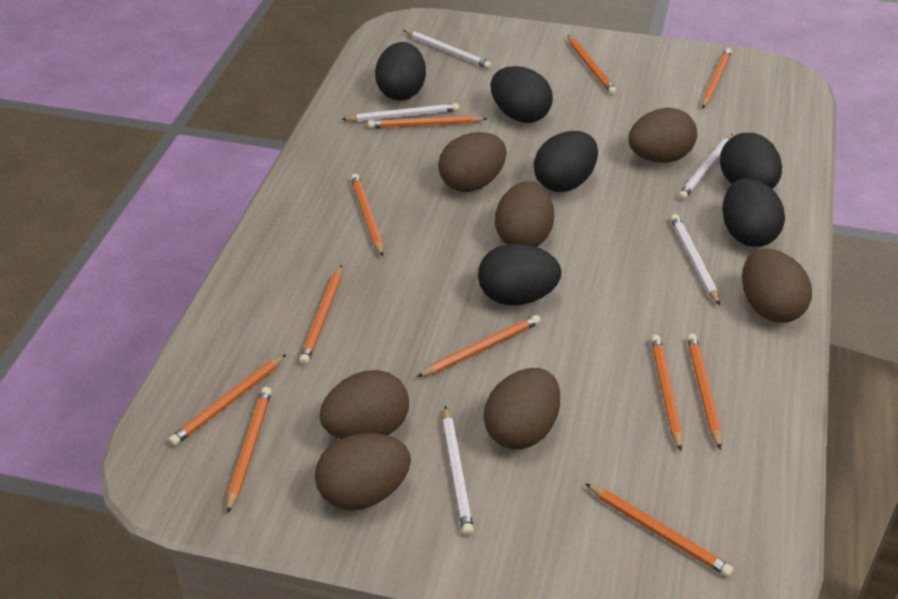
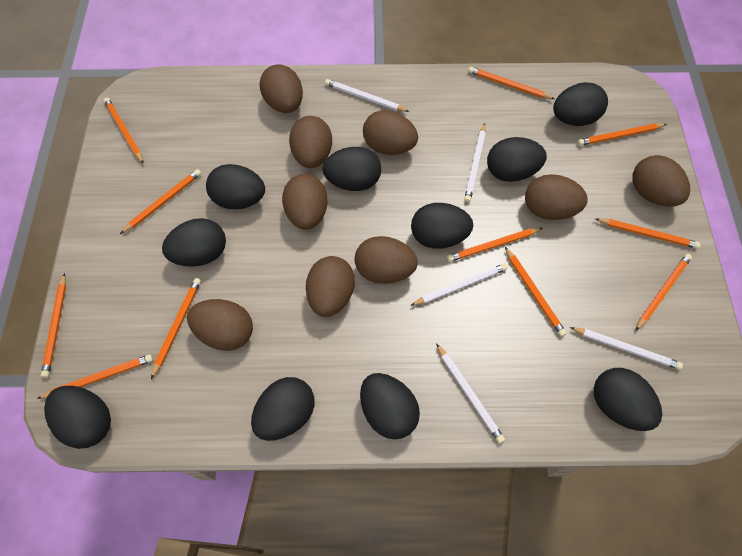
black egg: [375,42,426,101] [478,243,562,306] [491,66,553,123] [534,131,598,192] [720,133,782,189] [722,178,785,247] = 6 -> [44,386,111,449] [162,218,226,267] [206,164,265,209] [251,377,314,441] [322,147,381,191] [360,373,420,440] [411,203,473,249] [487,137,547,182] [553,82,608,126] [594,368,662,431] = 10
brown egg: [315,433,411,510] [320,370,409,439] [438,132,507,192] [484,368,560,449] [495,181,554,247] [628,108,697,163] [742,249,812,323] = 7 -> [187,299,253,351] [259,64,303,113] [282,174,328,230] [289,116,332,168] [306,256,355,317] [355,236,418,284] [363,110,418,155] [525,174,588,220] [632,155,690,207] = 9

